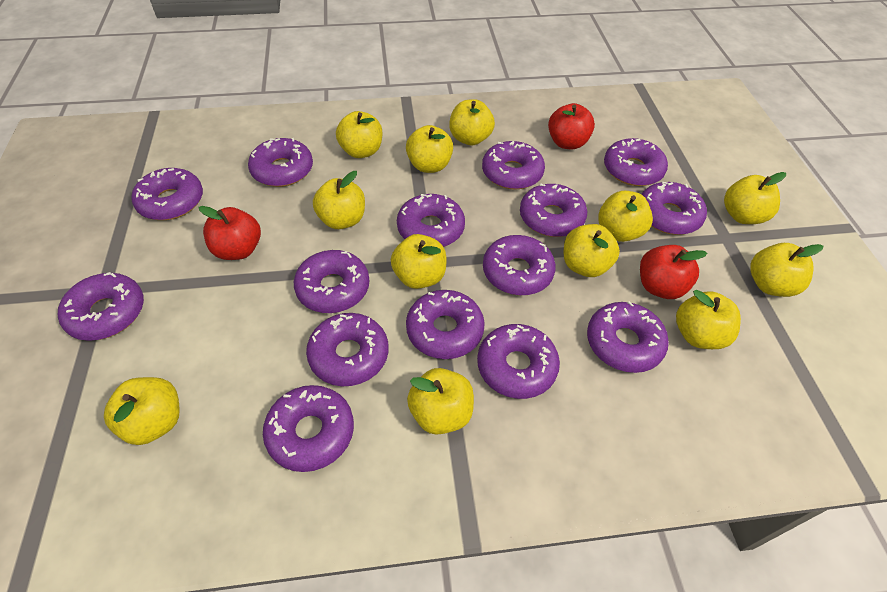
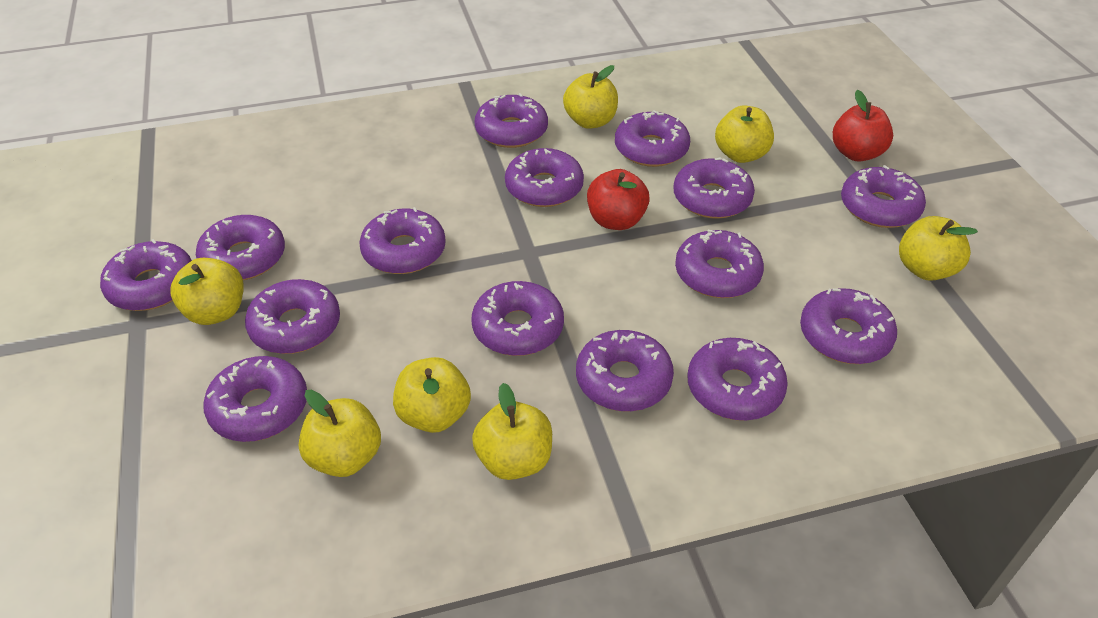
red apple: [199,206,261,260] [548,103,595,149] [640,245,707,299] = 3 -> [587,169,650,230] [833,90,893,162] = 2
yellow apple: [104,377,180,445] [313,171,365,229] [336,111,382,158] [391,234,447,289] [406,125,453,173] [407,368,474,435] [449,99,495,145] [564,224,620,277] [598,191,653,242] [676,290,741,349] [724,172,786,224] [750,243,824,297] = 12 -> [170,258,244,325] [299,390,381,477] [393,357,471,433] [472,383,552,480] [563,65,618,129] [715,105,774,163] [899,216,978,281] = 7

